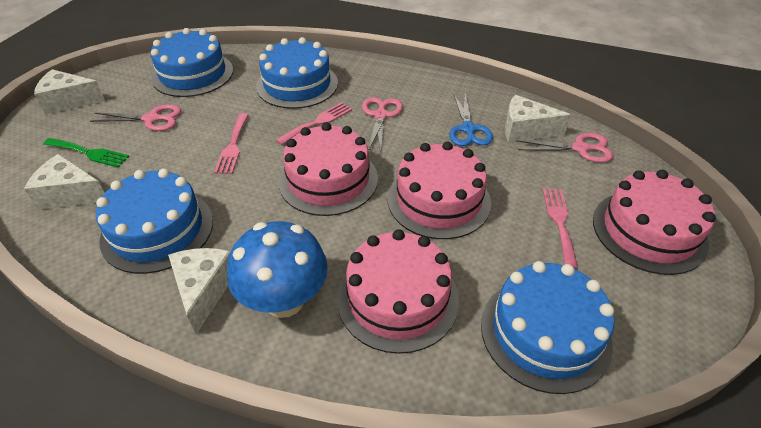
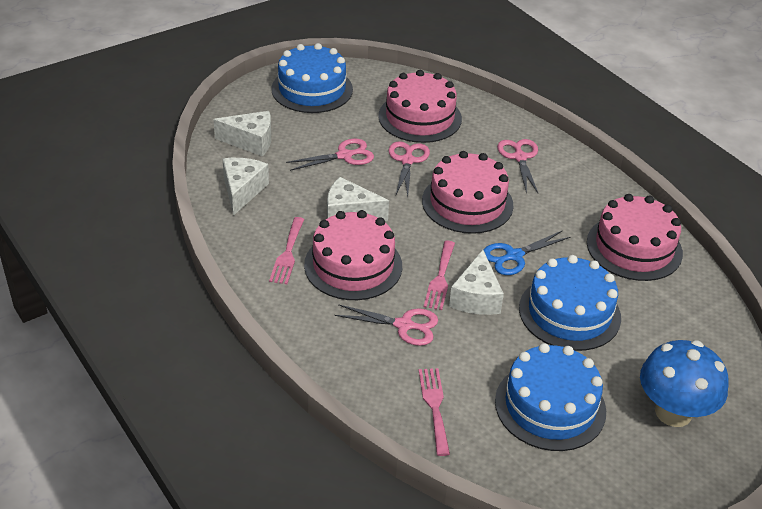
blue cake: [96,169,213,274] [150,28,233,97] [256,37,338,109] [481,261,614,394] = 4 -> [271,43,353,113] [495,343,606,451] [519,255,621,351] = 3
green fork: [43,138,129,167] = 1 -> none = 0
pink scissors: [90,104,181,131] [362,97,403,152] [516,133,613,163] = 3 -> [286,139,374,171] [334,304,438,346] [388,141,430,197] [497,139,538,194] = 4

